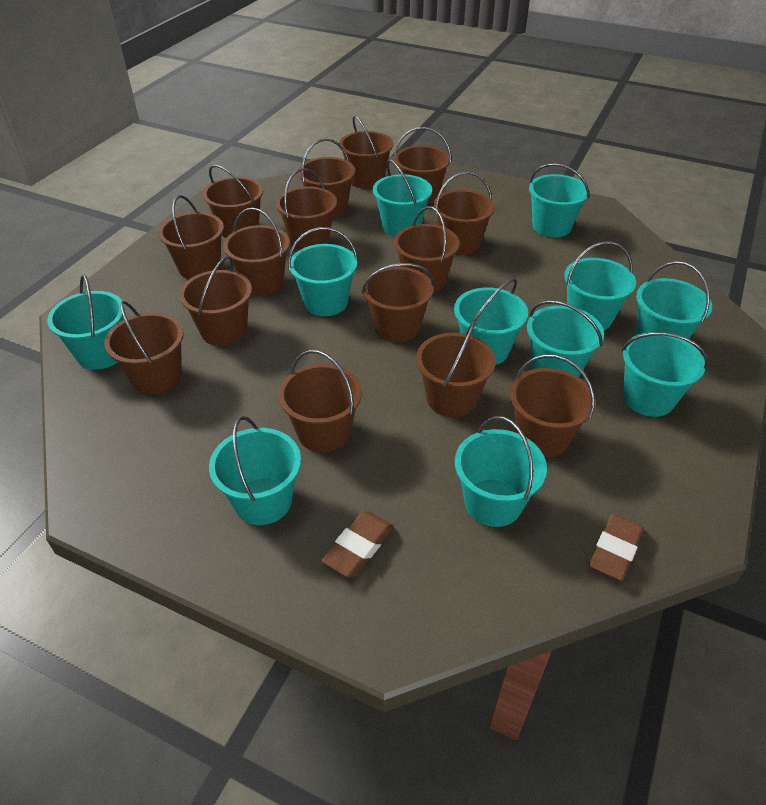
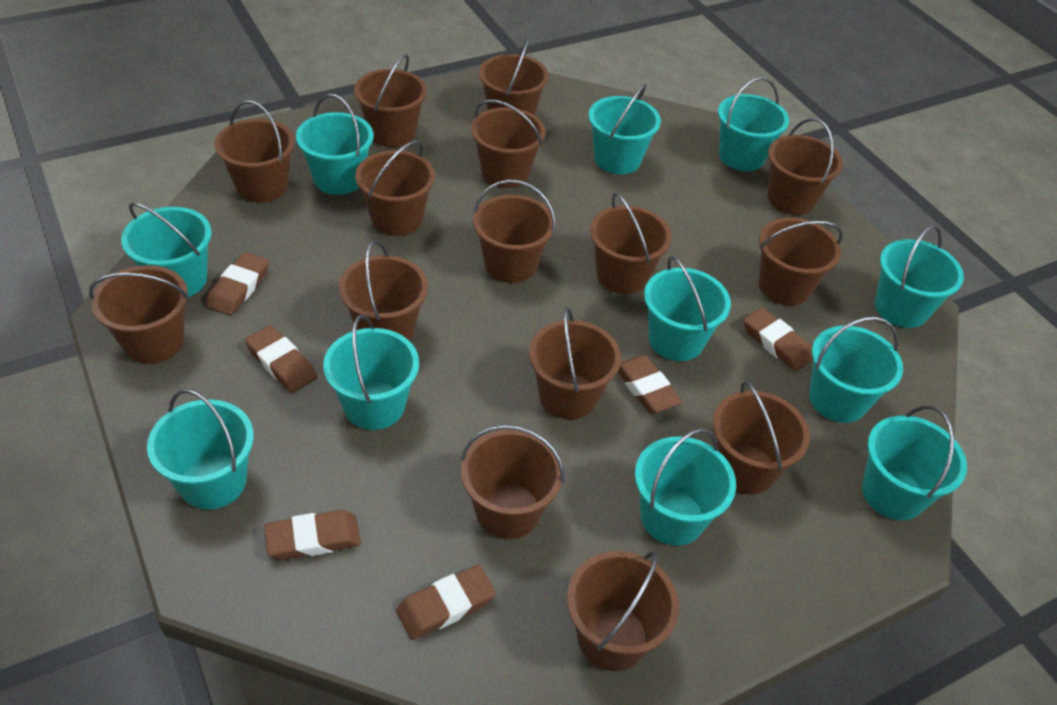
brown eraser: [322,511,394,577] [589,514,644,581] = 2 -> [206,252,269,316] [245,325,317,393] [264,510,361,560] [396,565,496,640] [618,355,682,413] [743,307,813,371] = 6

